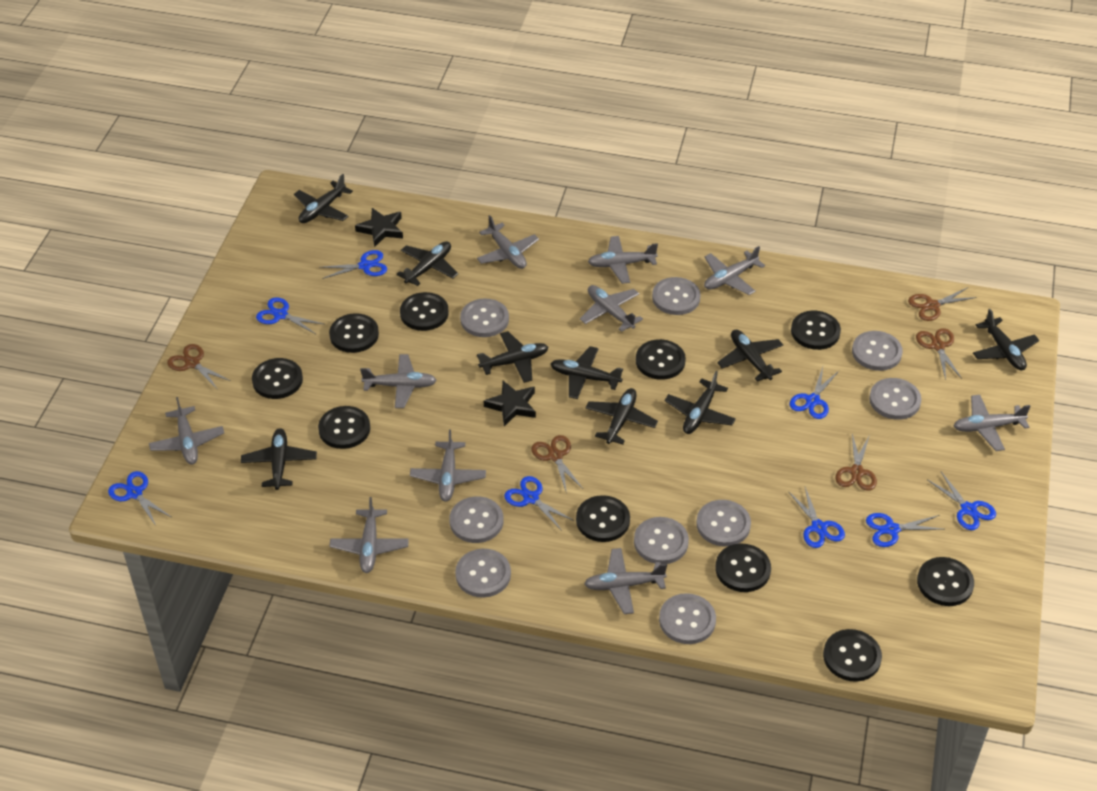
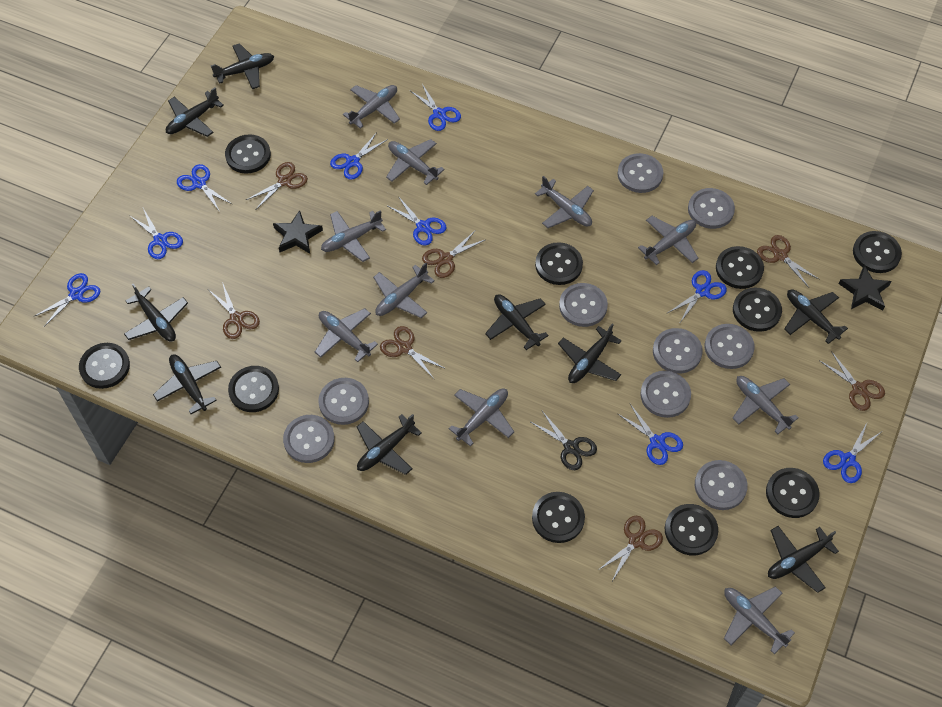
black scissors: none = 0 -> [531,411,597,470] = 1
blue scissors: [108,471,171,526] [256,297,324,334] [319,250,387,279] [504,476,574,531] [788,487,845,548] [789,367,839,419] [866,513,943,547] [927,472,996,530] = 8 -> [35,273,101,327] [129,208,183,259] [177,164,232,212] [330,132,388,180] [388,196,447,246] [411,84,461,131] [618,404,683,465] [668,270,727,324] [823,421,881,483] = 9
brown scissors: [167,344,231,390] [531,435,583,494] [835,434,877,491] [908,287,977,321] [916,328,962,380] = 5 -> [209,282,260,339] [246,162,308,209] [380,326,446,379] [422,230,485,278] [597,515,663,581] [757,235,820,288] [819,351,885,411] = 7

